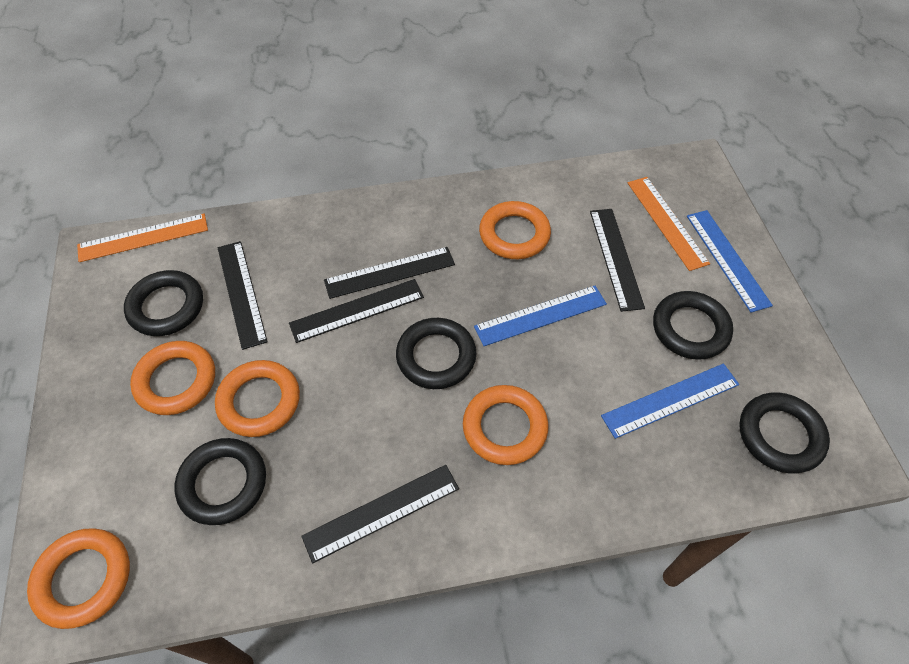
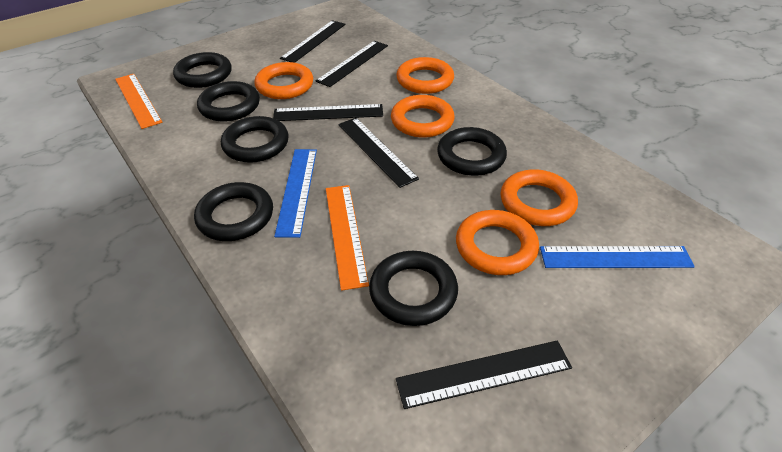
black ring: [124,270,203,336] [174,438,266,525] [396,318,476,389] [653,291,733,360] [739,392,830,473] = 5 -> [173,52,232,88] [194,182,273,241] [197,81,260,122] [221,116,289,163] [369,251,458,326] [437,127,507,176] = 6
blue ruler: [474,286,607,346] [601,363,739,439] [687,210,773,313] = 3 -> [274,149,317,238] [540,246,695,268] = 2

